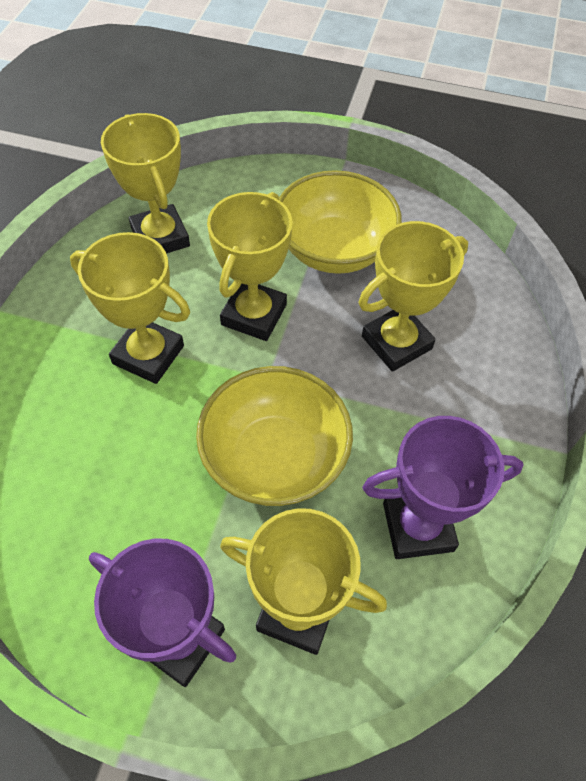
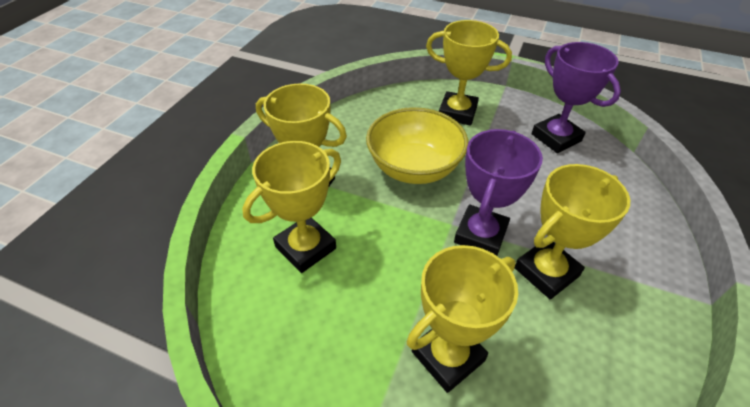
yellow bowl: [196,366,353,506] [279,170,402,274] = 2 -> [366,107,468,184] = 1

